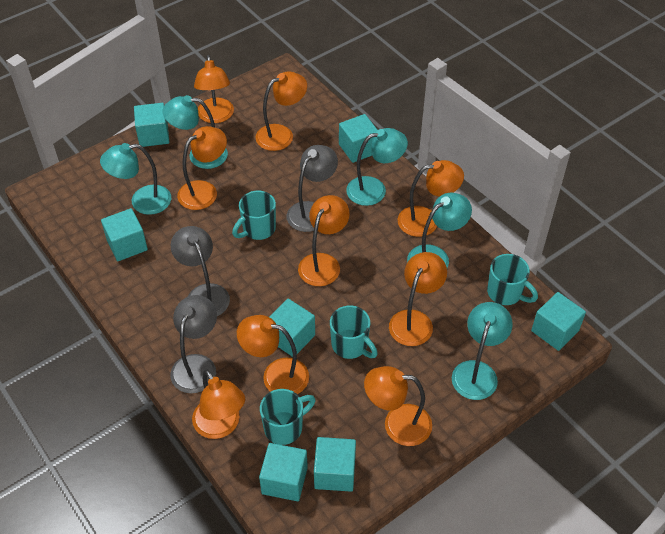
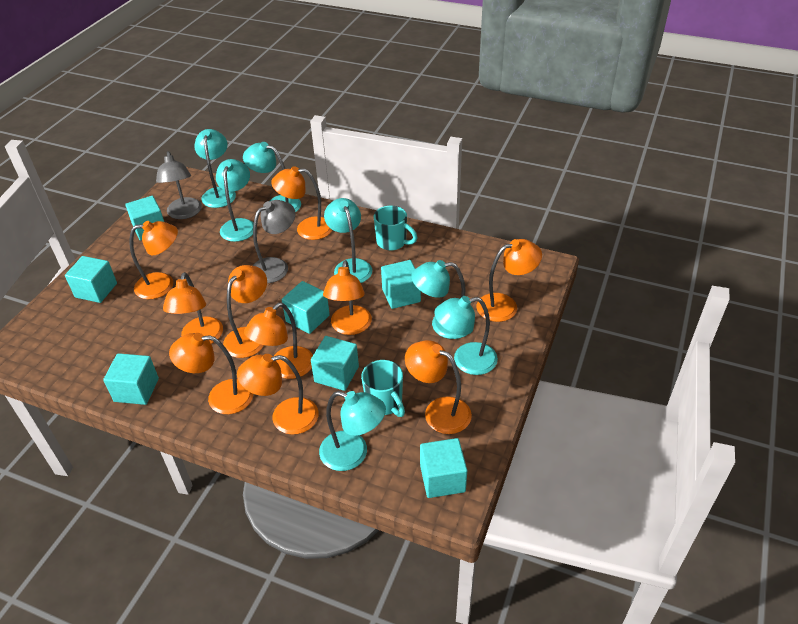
grey lamp: [170,295,217,393] [171,226,230,316] [287,145,338,232] = 3 -> [156,151,202,219] [253,200,296,283] = 2
orange lamp: [177,126,227,210] [192,369,245,439] [194,55,234,123] [237,315,309,394] [255,71,307,151] [298,195,350,286] [364,366,432,446] [389,252,447,346] [398,160,464,237] = 9 -> [129,221,178,299] [163,272,223,344] [169,333,254,414] [223,265,267,358] [237,354,319,435] [244,303,313,379] [271,166,332,240] [323,260,372,335] [405,340,472,434] [477,239,542,322] = 10
turquoise lamp: [100,143,171,215] [162,95,228,169] [346,128,408,206] [407,193,472,268] [452,302,513,400] = 5 -> [194,129,236,208] [216,159,254,242] [243,142,301,212] [319,391,386,471] [324,198,372,283] [411,260,466,339] [435,296,498,375] = 7
turquoise mug: [232,191,276,240] [260,389,316,445] [330,306,378,359] [487,254,538,305] = 4 -> [361,360,405,417] [374,206,417,251] = 2

